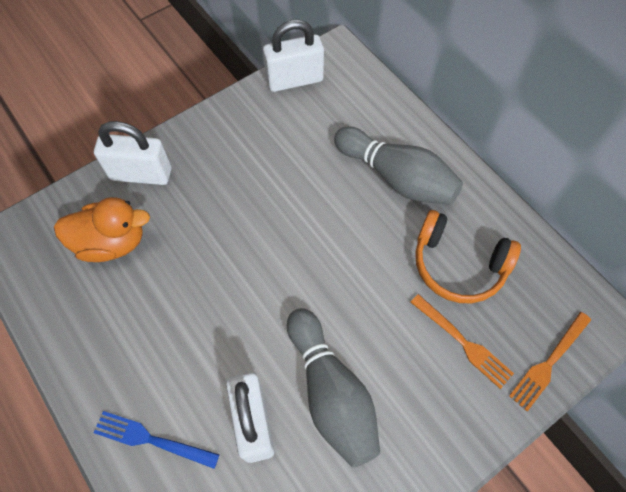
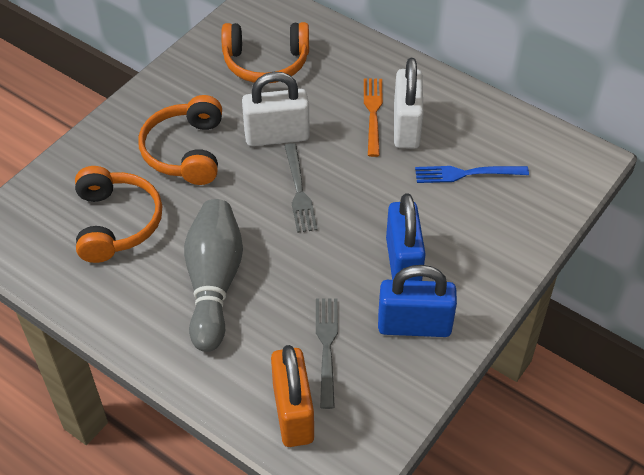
blue padlock: none = 0 -> [378,265,457,337] [386,193,426,281] = 2
grey bowling pin: [287,308,380,468] [334,126,463,205] = 2 -> [184,199,243,352] = 1
grey fork: none = 0 -> [284,143,318,233] [316,299,338,409] = 2
orange duck: [54,197,150,262] = 1 -> none = 0
orange fork: [410,294,514,389] [509,312,591,411] = 2 -> [364,78,383,157] = 1
orange headphones: [415,210,521,303] = 1 -> [75,166,162,263] [138,95,222,185] [221,22,309,83] = 3
orange padlock: none = 0 -> [271,345,314,447] = 1
white padlock: [94,121,171,185] [226,373,274,463] [263,20,324,92] = 3 -> [242,72,310,146] [394,58,423,149] = 2

